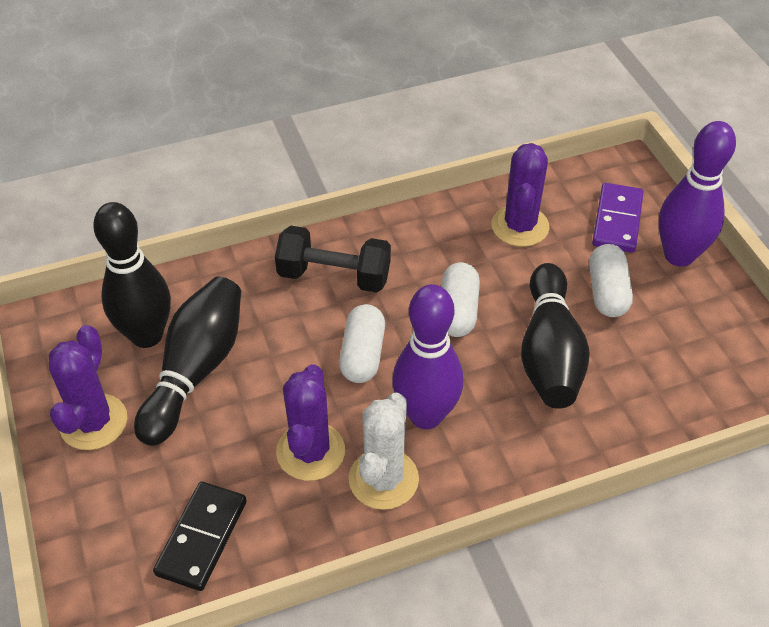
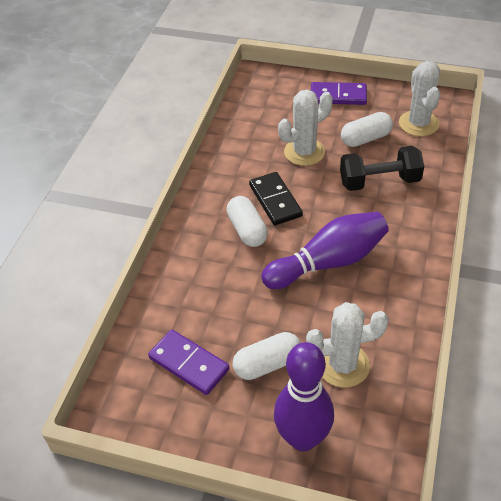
black bowling pin: [93,202,171,348] [134,277,241,446] [521,263,590,409] = 3 -> none = 0
purple cactus: [49,325,127,450] [276,364,345,481] [491,143,550,247] = 3 -> none = 0
purple domino: [592,183,644,253] = 1 -> [148,330,230,395] [311,82,367,105] = 2
white cactus: [349,393,419,510] = 1 -> [278,90,333,166] [306,302,389,388] [399,61,440,136] = 3

